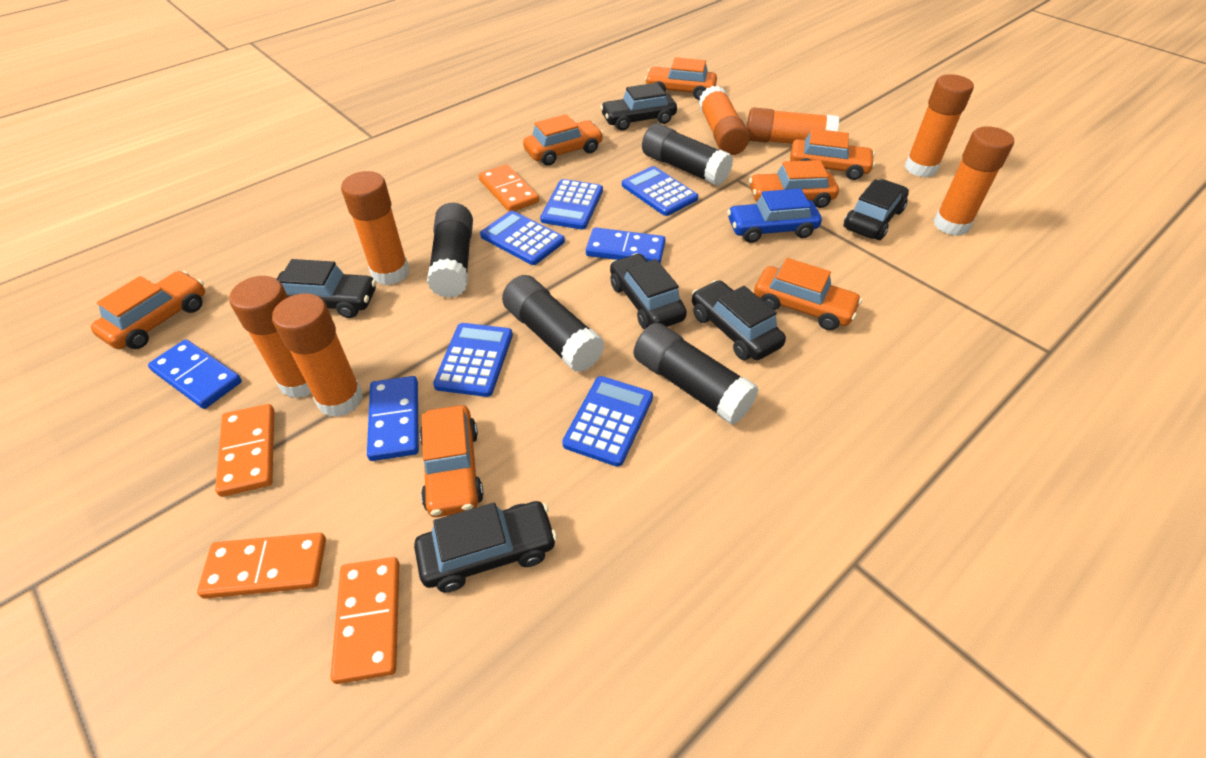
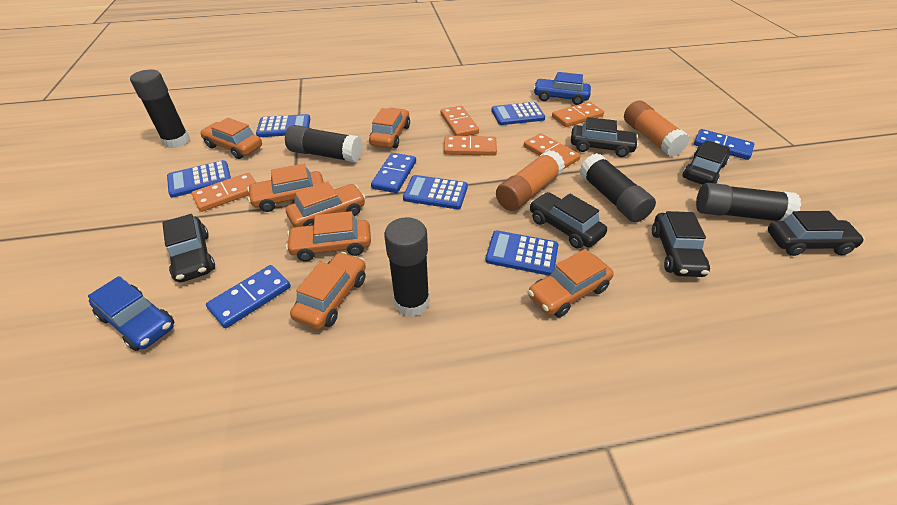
black glue stick: [427,203,473,298] [502,275,605,372] [634,323,759,425] [642,123,733,186] = 4 -> [130,70,190,148] [285,125,363,163] [384,217,430,317] [580,153,656,222] [696,183,801,221] = 5
blue car: [727,188,822,243] = 1 -> [88,276,174,351] [533,72,591,105] = 2
orange domino: [197,533,326,599] [215,404,274,497] [330,557,399,684] [479,164,539,212] = 4 -> [191,173,256,212] [441,106,479,136] [444,136,497,156] [524,133,581,169] [552,102,604,127] = 5
orange glue stick: [229,276,312,399] [272,293,363,417] [341,171,409,285] [699,86,750,155] [747,108,839,144] [904,74,974,177] [934,126,1014,236] = 7 -> [496,150,565,211] [624,100,690,157] = 2

